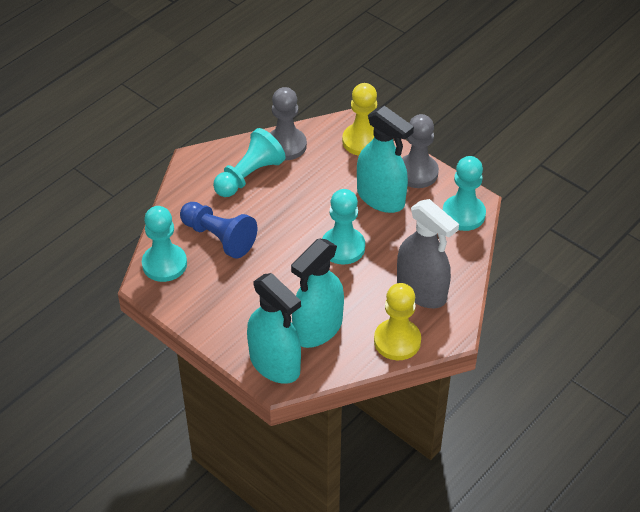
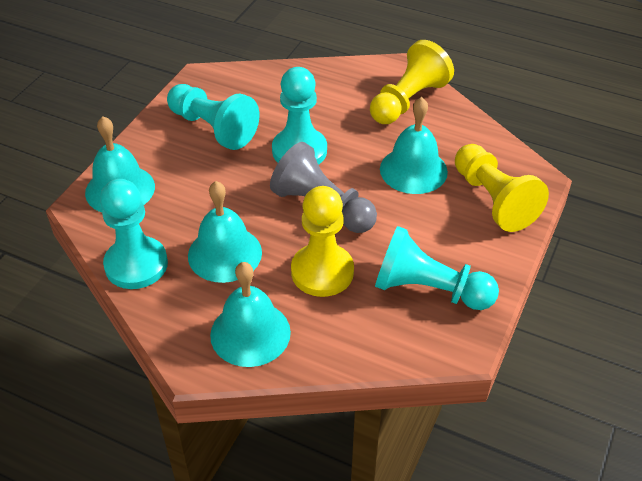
blue pawn: [180,202,257,259] = 1 -> none = 0
grey pawn: [270,87,307,160] [402,114,439,188] = 2 -> [270,142,377,233] = 1
grey spray bottle: [397,199,459,308] = 1 -> none = 0
turquoise bell: none = 0 -> [85,116,155,212] [188,181,262,283] [210,262,291,367] [380,97,448,194] = 4
turquoise spray bottle: [247,273,301,384] [291,238,344,348] [357,106,414,213] = 3 -> none = 0
yellow pawn: [342,83,377,156] [374,283,421,360] = 2 -> [291,186,354,297] [370,40,454,124] [455,144,549,232] = 3

